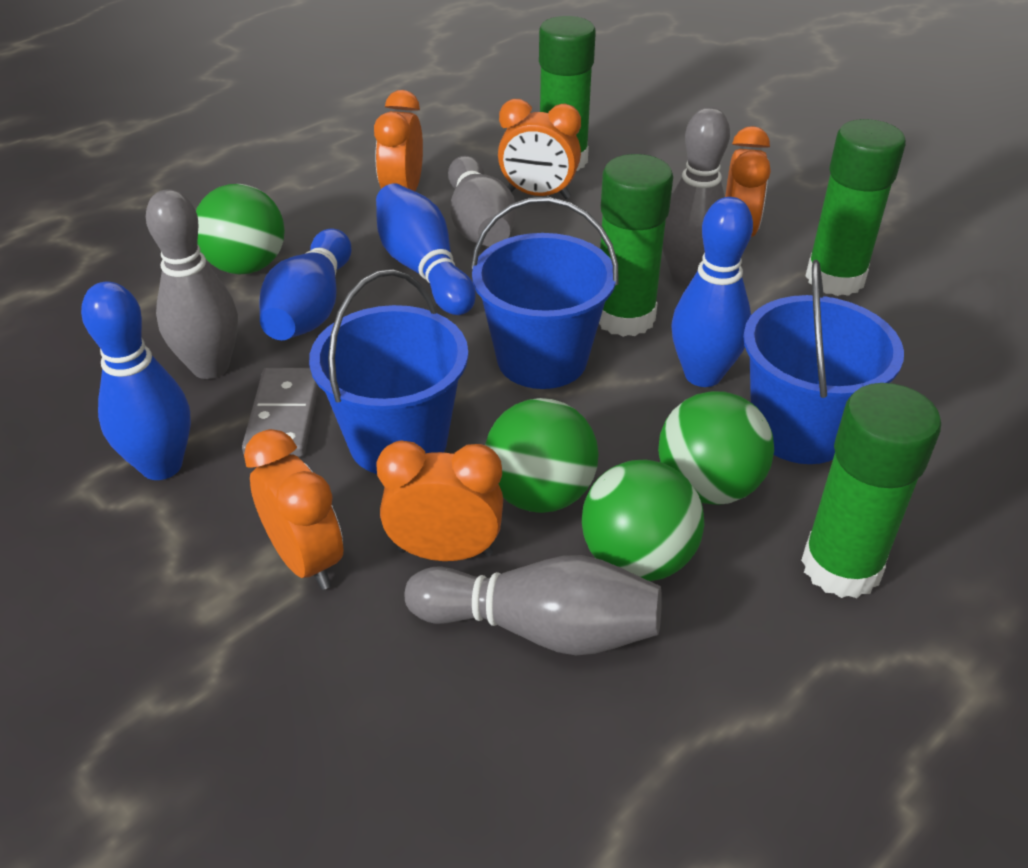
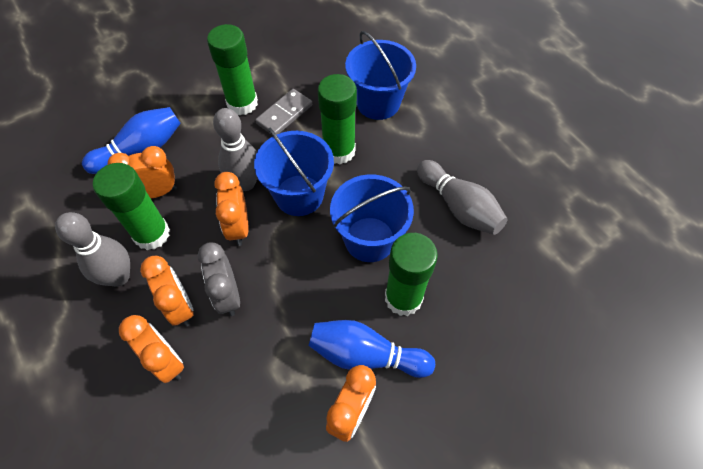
blue bowling pin: [81,281,191,480] [259,228,352,340] [376,183,476,315] [671,197,753,387] = 4 -> [82,107,181,174] [309,320,435,378] = 2
green ball: [196,184,285,275] [485,398,599,513] [582,459,704,581] [658,391,774,505] = 4 -> none = 0
grey bowling pin: [146,189,238,379] [405,555,662,655] [448,156,516,247] [662,107,730,286] = 4 -> [55,212,130,286] [213,108,258,191] [417,160,508,235] = 3
grey clock: none = 0 -> [197,243,240,316] = 1

